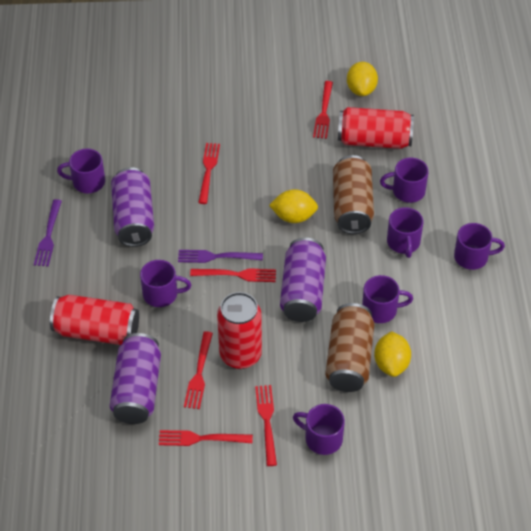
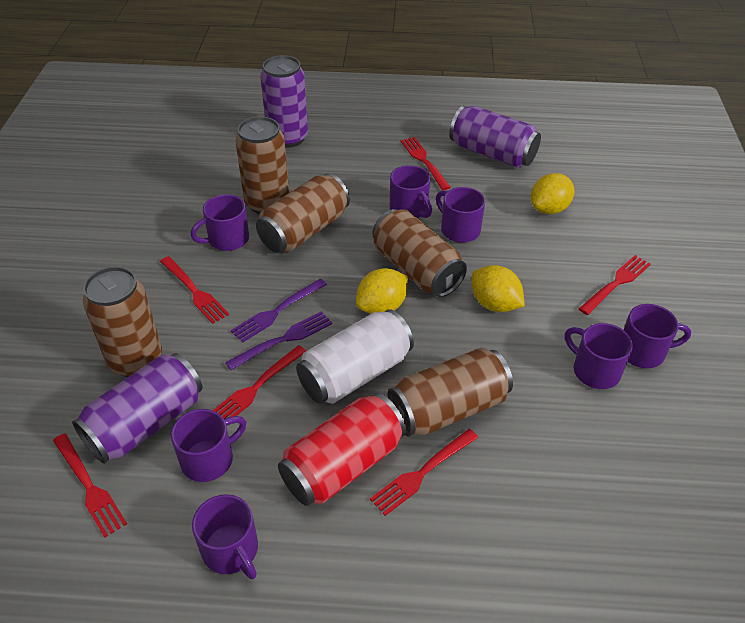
brown can: [325,303,374,392] [333,155,374,234] = 2 -> [83,266,162,377] [235,117,289,214] [256,173,350,253] [372,209,467,297] [388,348,513,437] = 5
red can: [50,295,139,345] [217,292,262,369] [338,107,414,149] = 3 -> [278,393,406,506] = 1
white can: none = 0 -> [296,309,414,404] = 1

